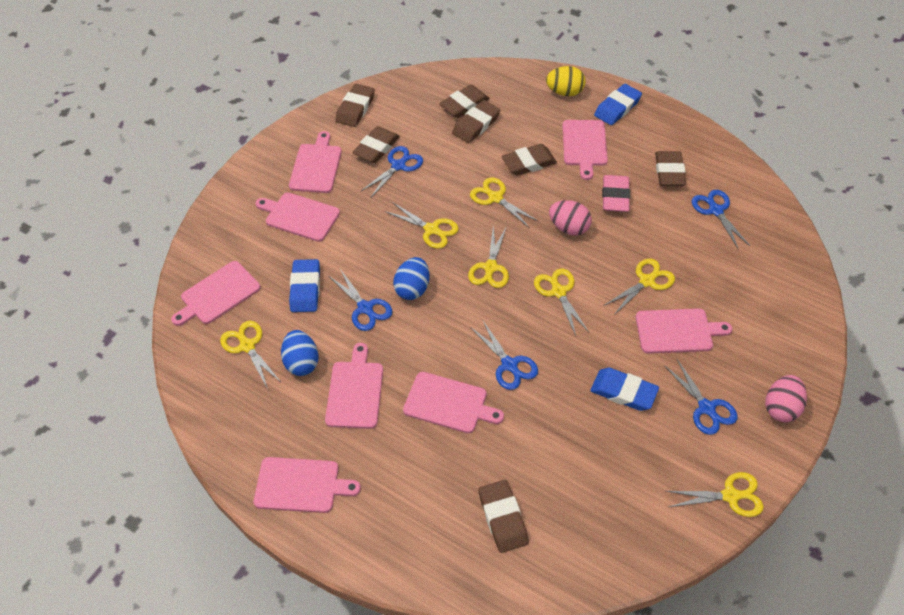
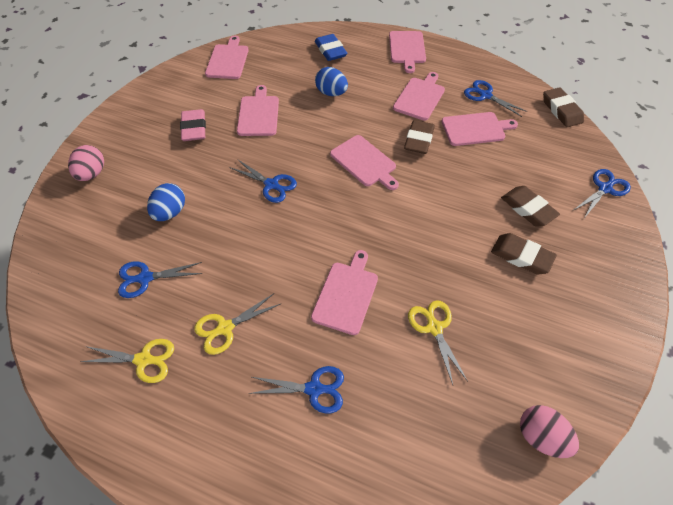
blue eraser: [289,259,320,312] [590,368,659,411] [594,84,642,125] = 3 -> [315,34,347,61] = 1
brown eraser: [335,84,375,127] [352,126,400,163] [439,85,490,118] [452,100,500,143] [479,480,529,553] [501,144,557,176] [655,151,686,186] = 7 -> [404,120,435,154] [491,233,557,274] [501,186,560,227] [543,87,584,127] = 4
pink cutting board: [171,261,261,326] [254,457,361,513] [255,193,340,242] [289,131,342,193] [325,343,383,429] [403,372,504,433] [562,120,608,180] [636,308,732,354] = 8 -> [205,36,249,79] [237,85,279,136] [311,250,378,335] [330,135,399,190] [389,31,426,73] [393,72,445,121] [442,112,518,146] = 7
yellow egg: [546,66,586,96] = 1 -> none = 0
yellow scissors: [220,321,281,389] [385,202,459,249] [468,226,509,288] [470,177,539,228] [534,268,589,336] [603,259,675,315] [666,472,764,517] = 7 -> [80,339,174,383] [194,293,280,355] [408,300,468,385] = 3

